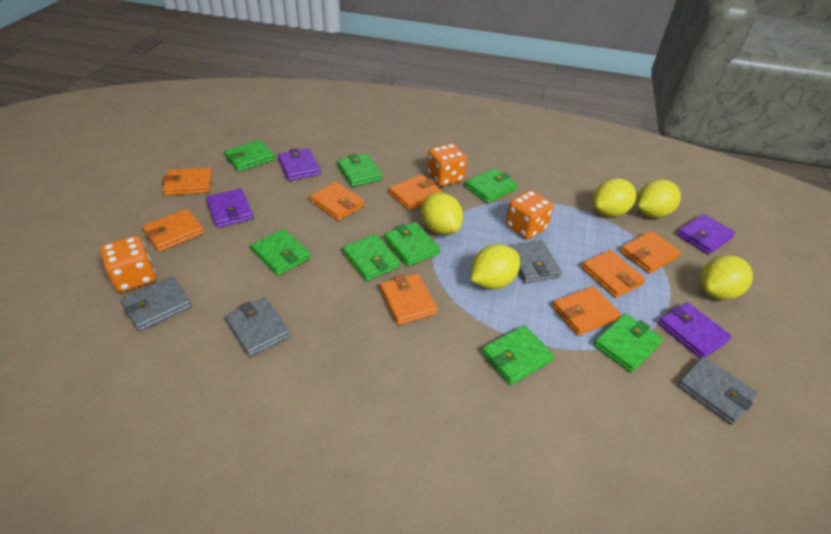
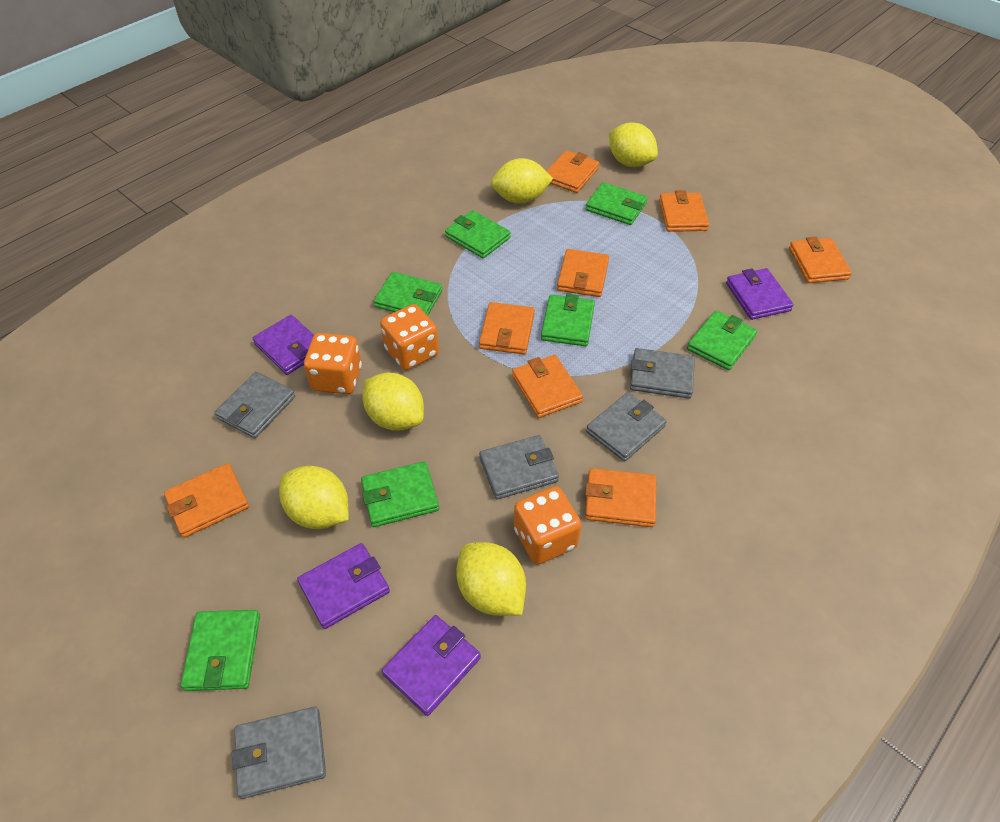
green wallet: [224,140,275,172] [251,229,311,276] [337,153,383,187] [343,234,400,281] [384,222,440,266] [465,168,518,203] [482,325,554,385] [594,313,663,373] = 8 -> [181,610,260,691] [361,461,439,527] [374,272,442,316] [445,210,511,258] [541,294,595,346] [586,182,648,225] [687,310,757,370] = 7
grey wallet: [121,277,192,331] [225,297,291,357] [508,240,562,283] [677,356,758,425] = 4 -> [214,372,295,438] [232,707,326,799] [479,435,559,499] [586,392,667,462] [630,348,695,399] = 5

